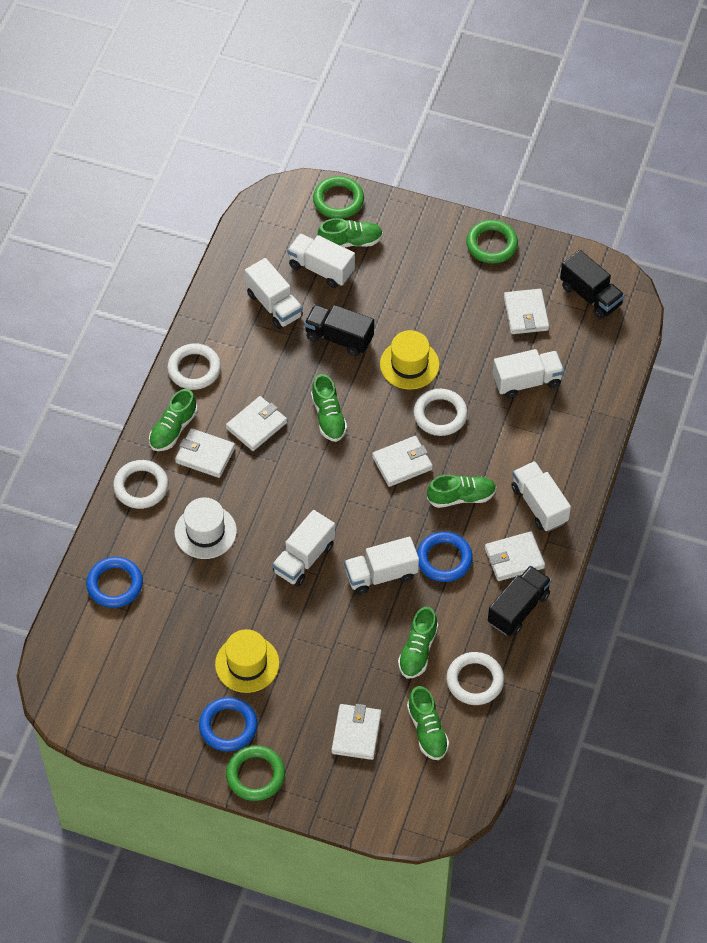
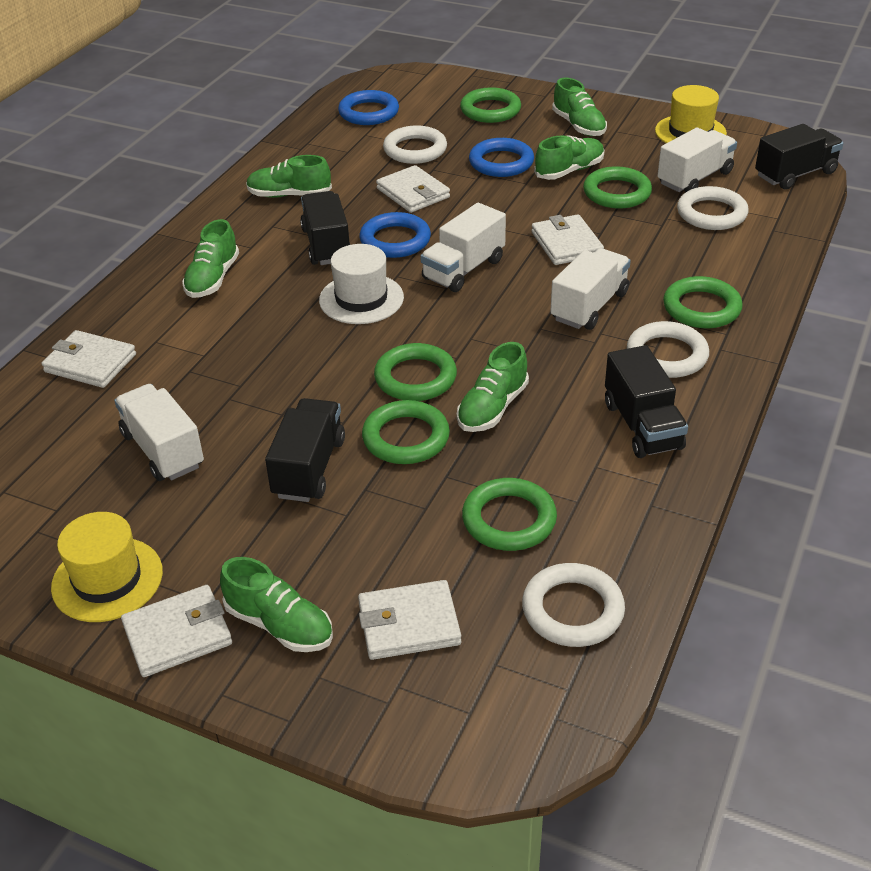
black truck: [304,304,374,356] [488,565,551,636] [560,250,625,319] = 3 -> [265,398,345,502] [300,191,350,265] [605,345,688,458] [755,124,843,190] = 4
green ring: [226,745,285,801] [313,176,364,219] [466,220,518,264] = 3 -> [362,400,450,464] [374,343,457,401] [460,87,521,123] [462,478,557,551] [583,166,652,208] [663,276,743,328] = 6
white truck: [245,258,303,329] [272,510,335,587] [287,233,355,288] [344,537,419,595] [493,349,564,398] [511,461,571,532] = 6 -> [114,384,204,481] [420,203,506,292] [550,248,631,330] [657,128,737,193] = 4
white wallet: [175,428,235,478] [226,396,287,451] [331,704,382,760] [372,436,433,487] [485,531,545,581] [504,289,549,334] = 6 -> [42,330,136,388] [121,585,232,677] [358,580,461,660] [376,165,450,213] [531,214,604,265] = 5

